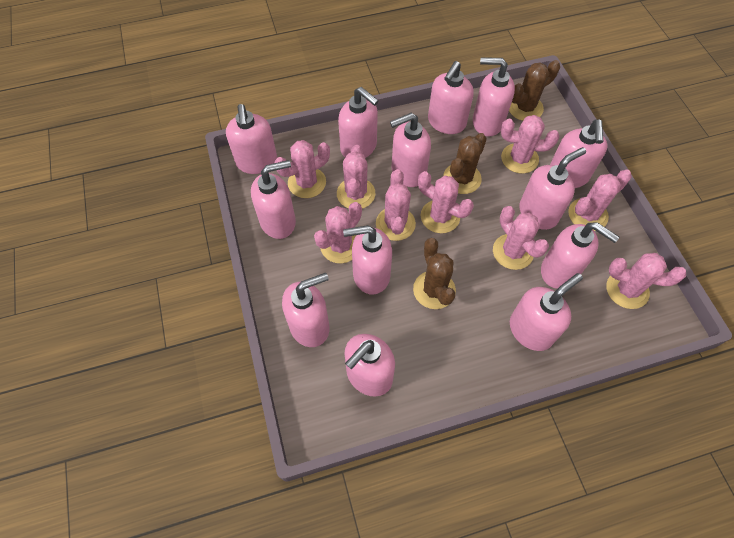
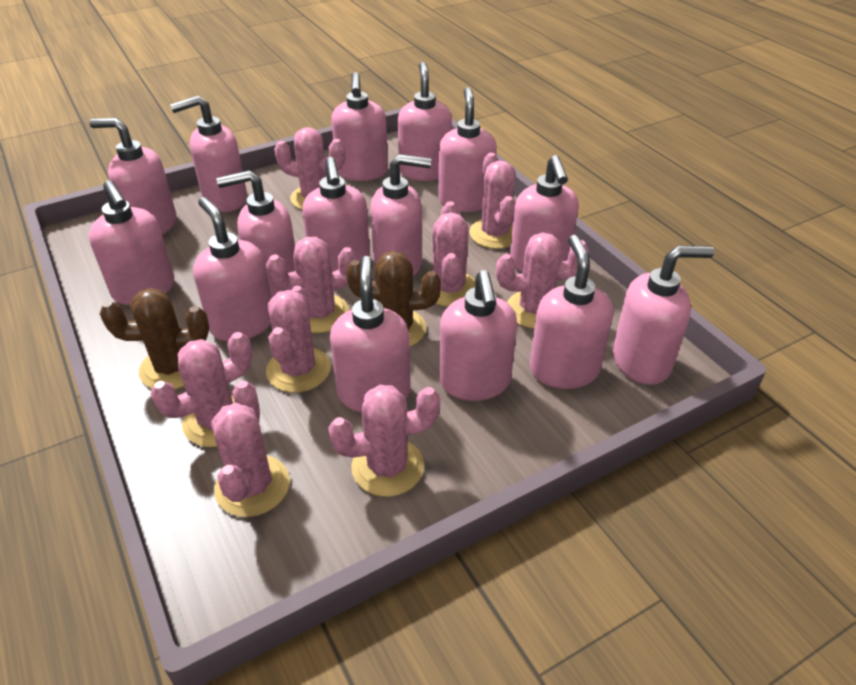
brown cactus: [413,238,456,309] [443,133,487,194] [509,60,560,121] = 3 -> [100,288,209,389] [346,251,441,347] = 2
pink soap dispenser: [226,104,277,174] [251,160,296,239] [282,273,330,347] [338,87,379,158] [343,225,392,295] [345,334,395,397] [390,113,431,187] [428,61,474,134] [473,57,515,137] [510,273,583,351] [519,147,586,230] [541,222,619,289] [550,119,608,188] = 13 -> [89,118,176,235] [89,180,175,305] [170,96,247,212] [193,197,272,341] [216,170,295,297] [302,157,370,272] [330,256,411,412] [331,72,388,181] [370,154,431,276] [398,62,452,181] [438,87,497,212] [439,270,517,401] [510,155,579,272] [530,235,614,389] [613,246,714,385] = 15

